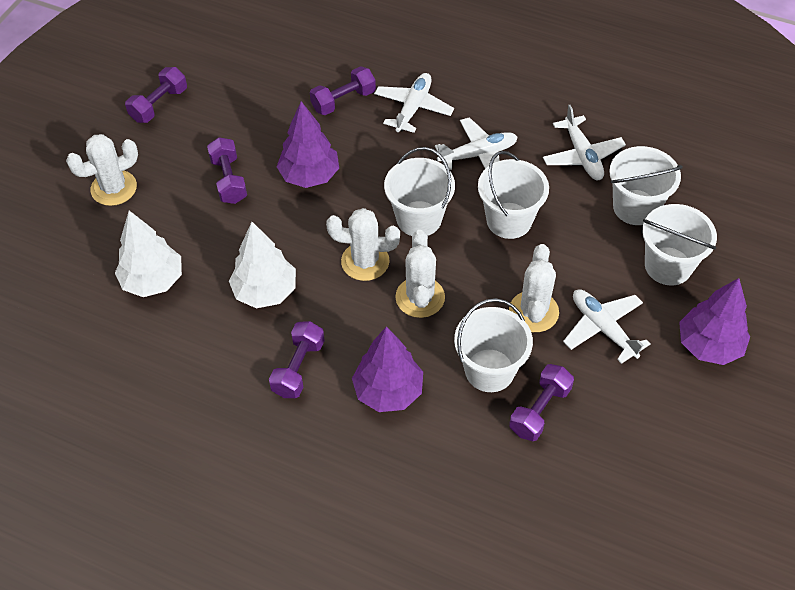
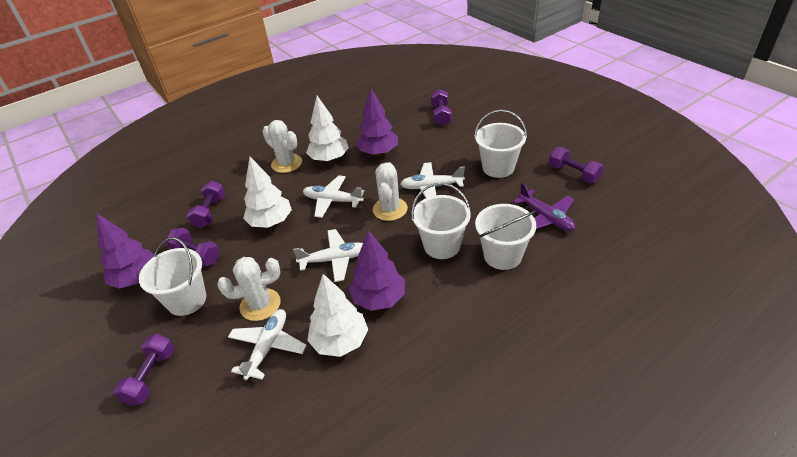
purple plane: none = 0 -> [513,183,575,231] = 1
white bucket: [384,147,455,236] [454,298,533,392] [478,151,549,239] [609,146,683,225] [642,204,717,285] = 5 -> [139,238,206,316] [411,183,471,259] [474,109,527,178] [475,204,536,270] = 4
white cactus: [66,134,138,206] [326,208,400,281] [395,230,445,318] [509,244,559,332] = 4 -> [217,257,281,321] [262,120,302,173] [373,162,408,221] = 3
white tree: [115,211,182,297] [229,222,296,308] = 2 -> [243,157,292,228] [306,96,349,162] [307,274,368,357] = 3

